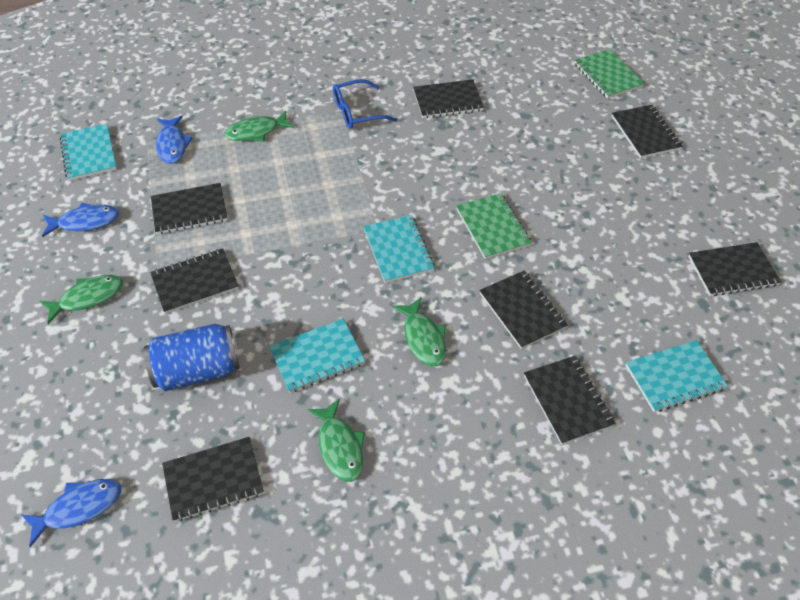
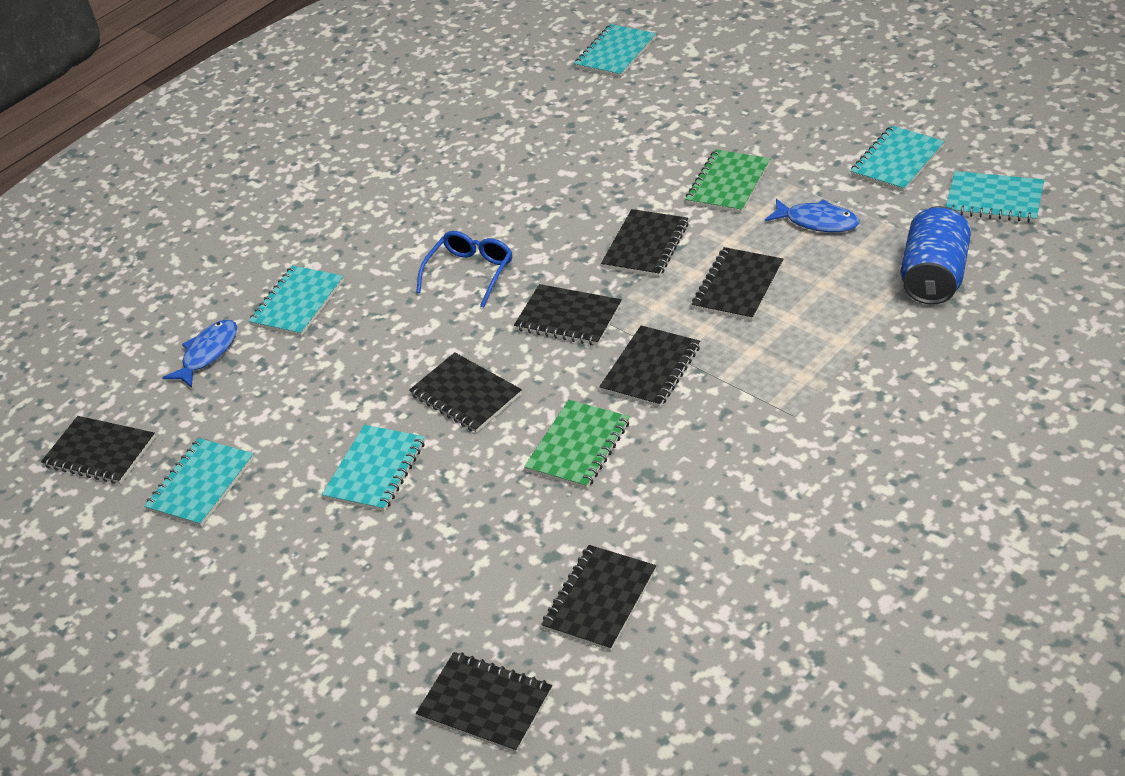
blue fish: [21,479,121,547] [42,203,120,237] [156,115,193,164] = 3 -> [162,320,237,388] [765,198,859,232] = 2
green fish: [40,275,123,324] [224,111,294,142] [307,398,365,482] [393,298,446,367] = 4 -> none = 0
turquoise notebook: [59,124,117,181] [269,319,365,393] [364,215,435,283] [625,340,728,412] = 4 -> [144,438,254,527] [248,265,344,336] [322,425,425,512] [574,24,656,77] [850,125,945,192] [946,171,1044,223] = 6

